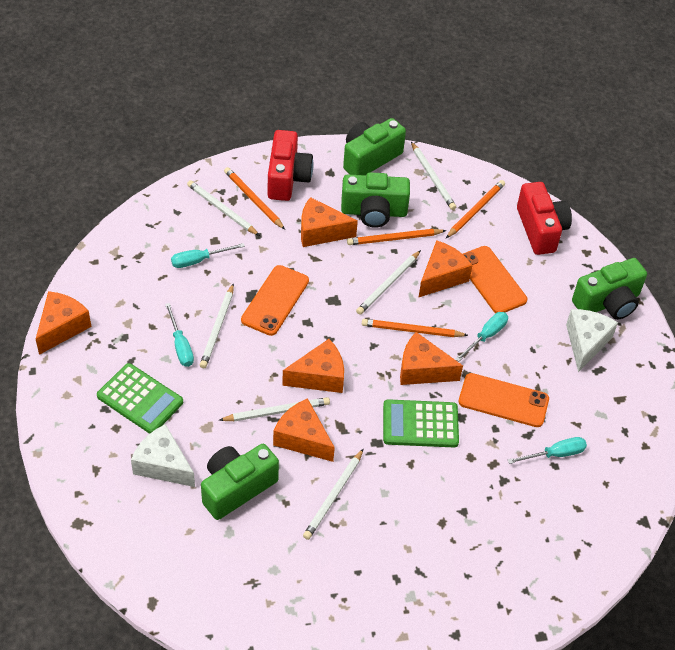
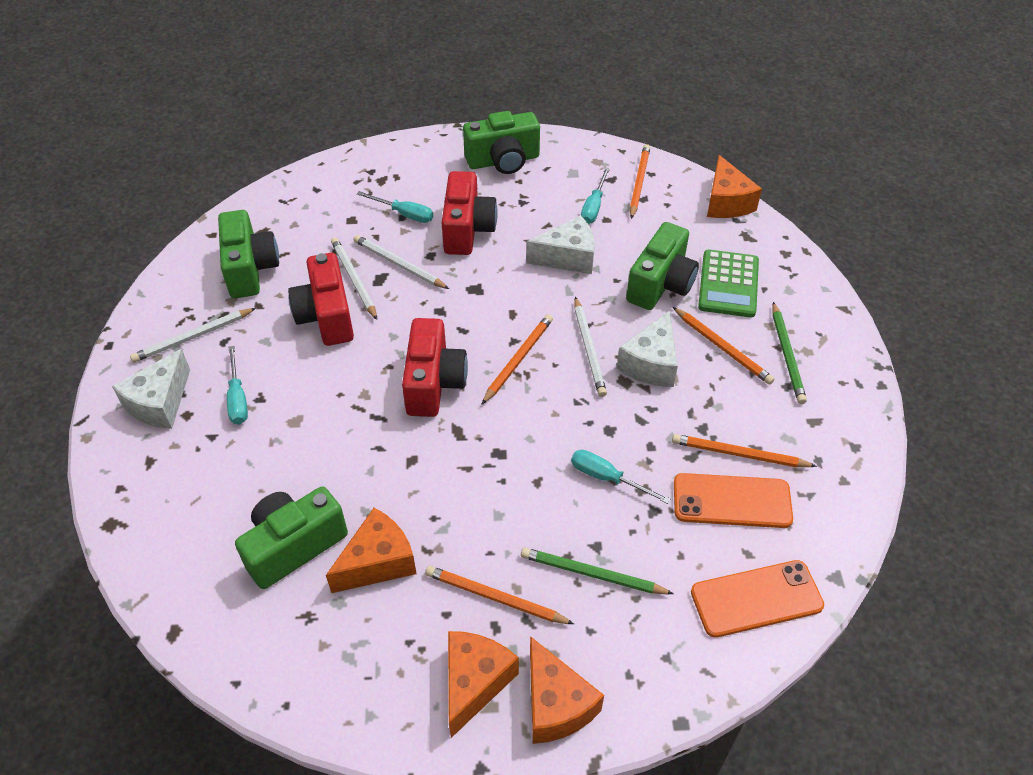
green calculator: [97,363,183,434] [383,399,459,447] = 2 -> [698,250,759,318] = 1
green pencil: none = 0 -> [521,548,674,594] [772,302,807,404] = 2
orange cheese: [36,291,91,355] [273,398,335,462] [282,339,344,393] [301,197,358,247] [400,332,463,385] [418,240,473,298] = 6 -> [326,508,416,593] [448,631,519,738] [530,636,604,744] [707,155,762,218] = 4
orange pencil: [224,167,285,230] [347,229,446,245] [362,319,469,337] [446,180,505,238] = 4 -> [425,566,574,624] [481,314,553,405] [630,144,650,219] [672,434,817,468] [673,307,775,385] = 5
orange phone: [241,265,309,336] [459,373,549,427] [463,246,527,313] = 3 -> [674,473,793,528] [691,560,824,638] = 2
red camera: [268,130,313,201] [517,182,572,255] = 2 -> [288,253,354,346] [402,318,468,417] [442,171,498,255] = 3
white cheese: [131,424,195,487] [566,309,618,372] = 2 -> [112,349,190,429] [526,215,595,274] [617,310,678,387] = 3
white pencil: [187,180,260,236] [200,283,234,368] [219,397,330,422] [303,449,363,540] [356,250,421,315] [411,142,456,210] = 6 -> [130,308,256,362] [331,238,377,320] [353,235,449,289] [574,297,607,397] = 4

